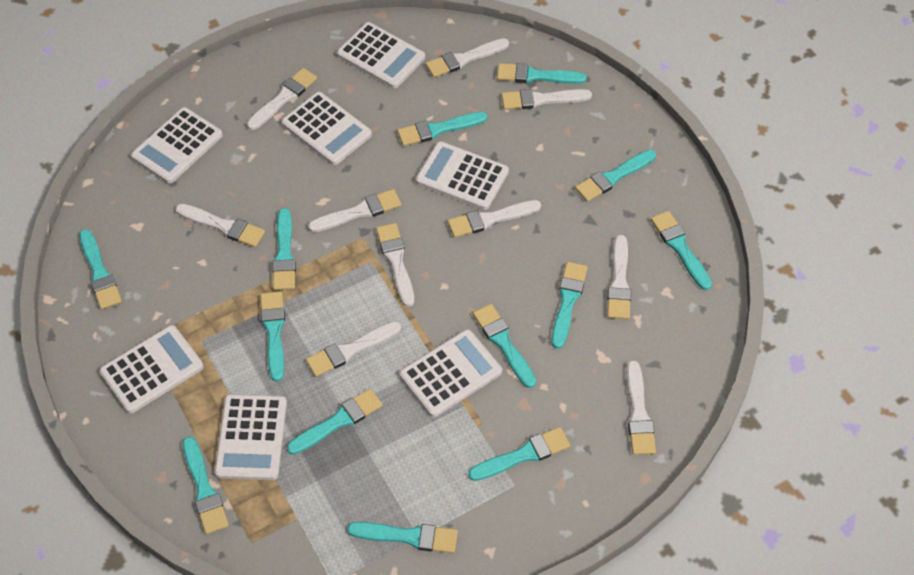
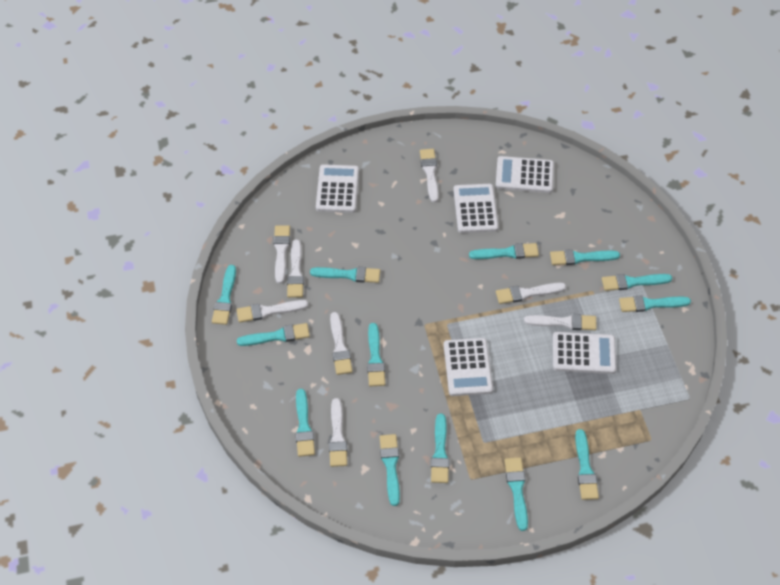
white brush: [176,204,265,247] [247,68,317,130] [306,321,401,377] [308,189,401,232] [376,223,414,307] [425,38,509,78] [448,200,541,238] [501,89,592,110] [607,235,631,319] [626,360,656,455] = 10 -> [236,300,308,323] [273,225,290,284] [287,240,304,298] [329,398,347,467] [330,312,353,375] [420,149,439,202] [496,283,566,304] [524,314,597,330] = 8
white calculator: [99,325,204,413] [131,107,223,184] [214,394,287,480] [282,92,372,165] [337,22,425,88] [399,329,502,417] [416,141,509,210] = 7 -> [316,164,359,213] [444,338,493,396] [453,184,499,233] [496,156,554,193] [553,332,616,374] = 5

